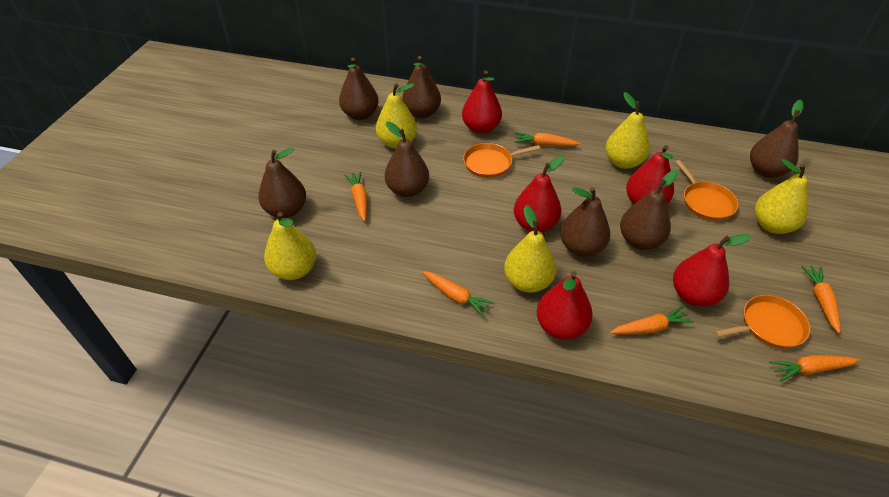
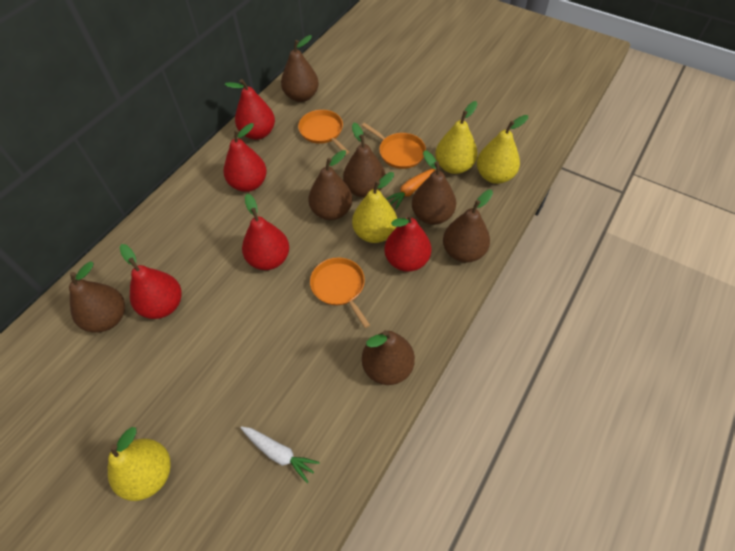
orange carrot: [344,171,367,221] [422,271,495,317] [514,132,580,146] [610,306,694,335] [769,355,860,382] [801,266,841,333] = 6 -> [386,169,435,209] = 1
white carrot: none = 0 -> [240,426,320,483] = 1
yellow pear: [264,212,316,280] [376,83,417,149] [504,205,556,293] [605,92,650,169] [755,159,808,234] = 5 -> [108,427,171,501] [352,172,397,243] [435,101,477,174] [477,115,528,184] = 4

